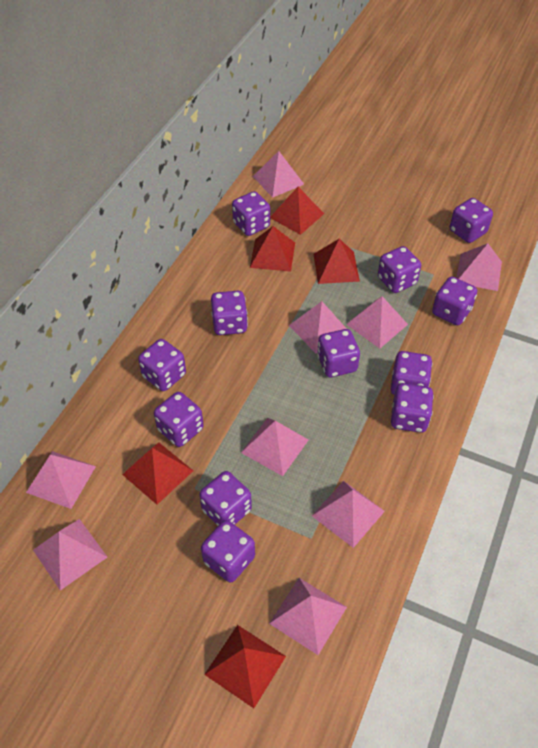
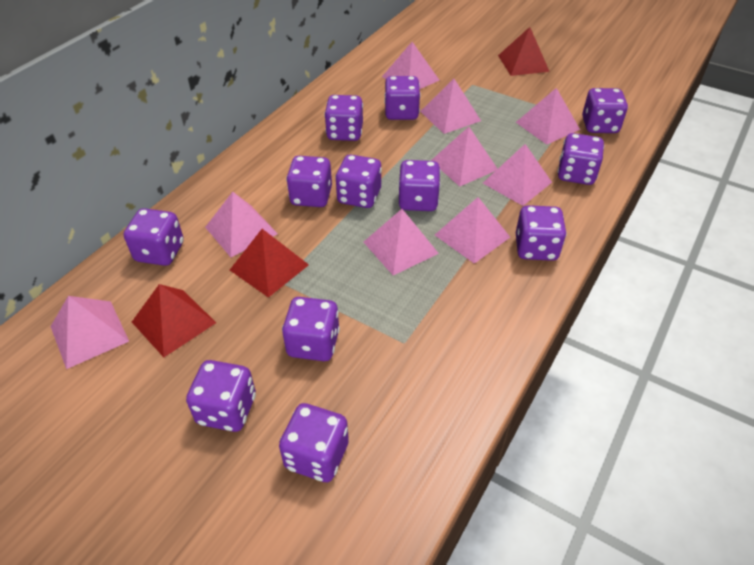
red pyramid: [122,442,193,505] [204,625,286,708] [250,226,295,272] [270,187,324,235] [313,239,360,284] = 5 -> [132,284,216,357] [230,229,309,298] [498,27,550,76] = 3

